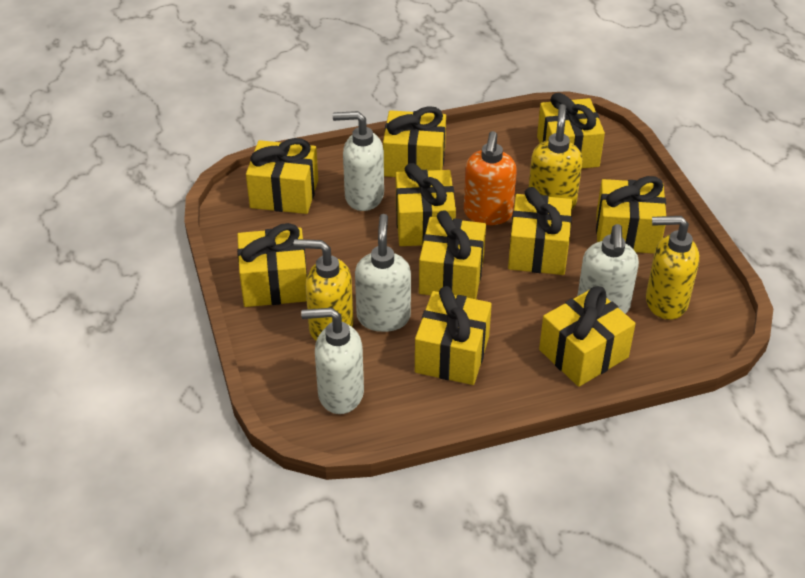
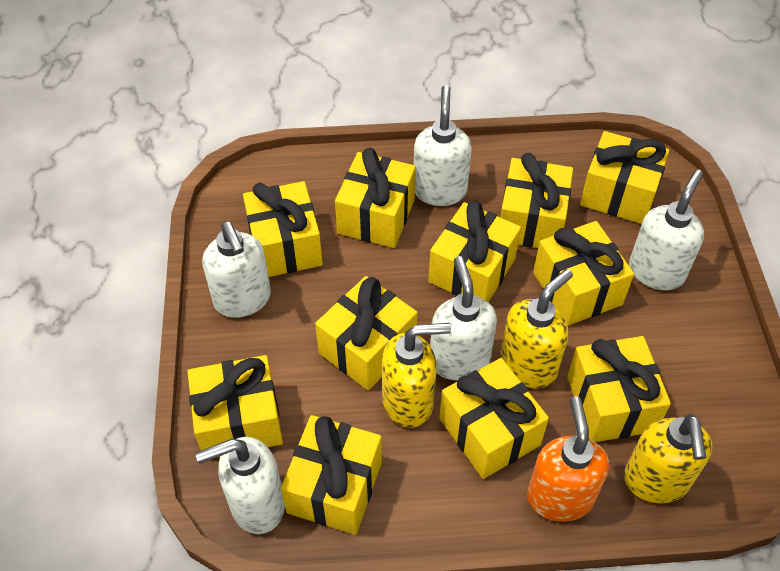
white soap dispenser: [301,308,364,414] [333,111,384,211] [355,214,411,332] [577,224,639,314] = 4 -> [195,437,285,534] [202,221,271,318] [414,85,472,206] [430,256,497,380] [629,170,704,290] = 5
yellow gift: [237,223,307,307] [246,138,318,214] [383,106,446,177] [396,163,456,246] [415,286,492,385] [419,210,486,299] [508,187,572,275] [537,93,605,168] [539,286,636,387] [596,176,666,254] = 10 -> [187,355,283,458] [243,181,323,277] [281,415,382,535] [315,276,418,390] [335,148,416,248] [429,201,521,302] [439,358,549,479] [500,153,573,248] [533,221,634,326] [567,336,671,442] [580,131,670,224] = 11

